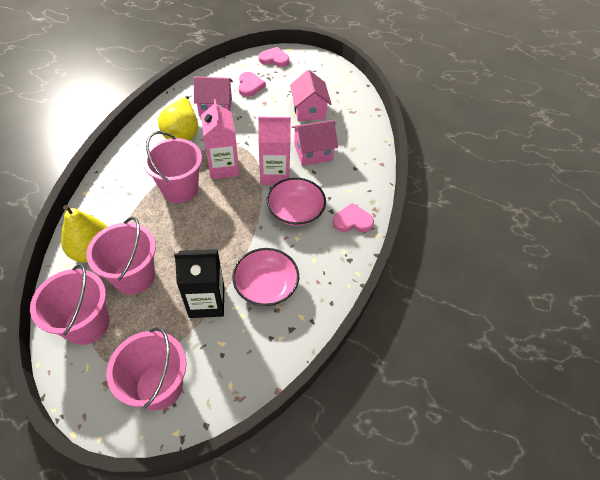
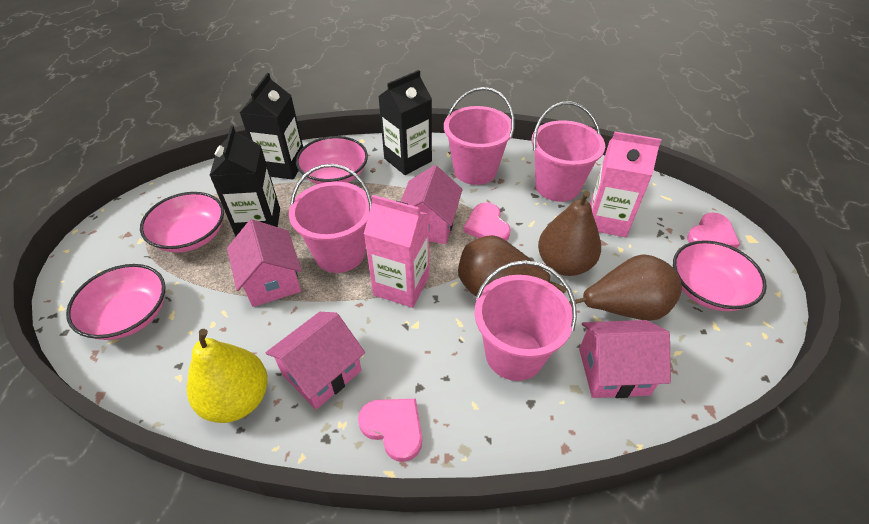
black carton: [174,249,224,318] = 1 -> [209,125,280,236] [240,73,303,180] [378,70,432,175] = 3
brown pear: none = 0 -> [458,235,567,296] [538,191,601,276] [569,255,682,321] = 3
pink bowl: [232,248,299,306] [267,178,326,226] = 2 -> [66,264,166,340] [140,192,224,252] [296,136,368,184] [673,240,767,311] = 4
pink house: [194,76,233,117] [290,70,331,121] [292,120,338,166] = 3 -> [227,219,302,307] [265,312,365,410] [400,165,463,244] [579,320,671,398] = 4
yellow pear: [61,205,107,263] [158,96,198,141] = 2 -> [187,329,268,423] = 1

